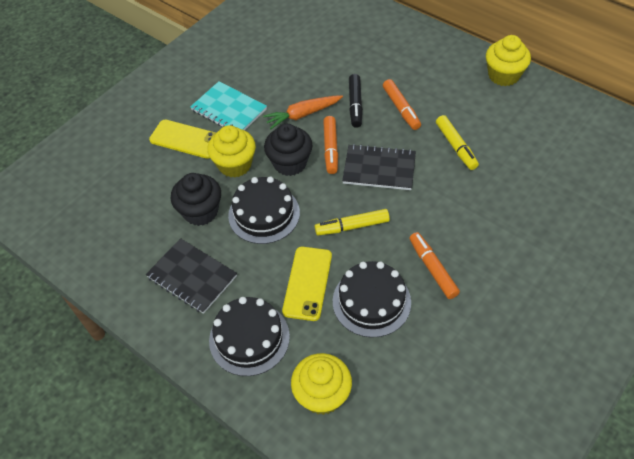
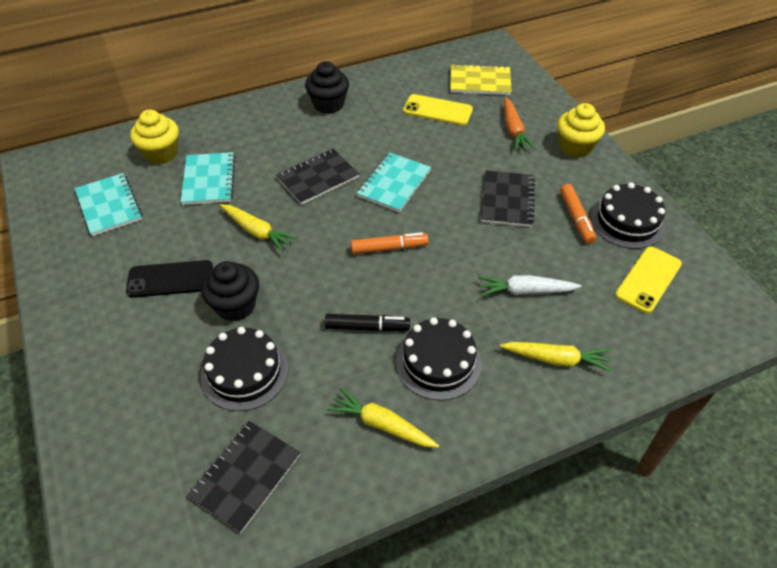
black notebook: [146,238,237,314] [342,144,416,190] = 2 -> [187,421,300,533] [276,149,359,205] [481,170,535,227] = 3
black phone: none = 0 -> [126,260,213,298] = 1
orange marker: [323,116,338,174] [383,79,421,130] [409,232,460,299] = 3 -> [351,232,429,254] [560,184,596,244] = 2
turquoise notebook: [190,81,267,130] = 1 -> [75,173,142,236] [181,152,235,205] [357,152,431,212] = 3
white carrot: none = 0 -> [478,275,581,296] = 1
yellow carrot: none = 0 -> [220,204,297,252] [327,388,439,448] [500,342,612,372] = 3
yellow cupcake: [207,125,256,178] [291,353,352,415] [486,35,531,86] = 3 -> [130,110,179,164] [557,103,605,158] = 2
yellow marker: [315,209,390,235] [436,115,479,170] = 2 -> none = 0
yellow notebook: none = 0 -> [450,64,512,95] = 1

